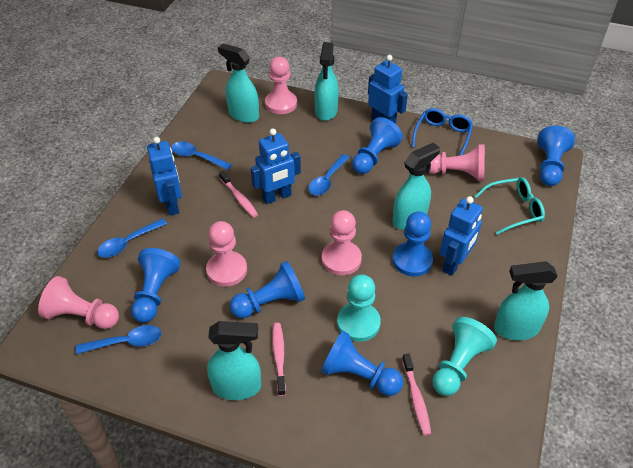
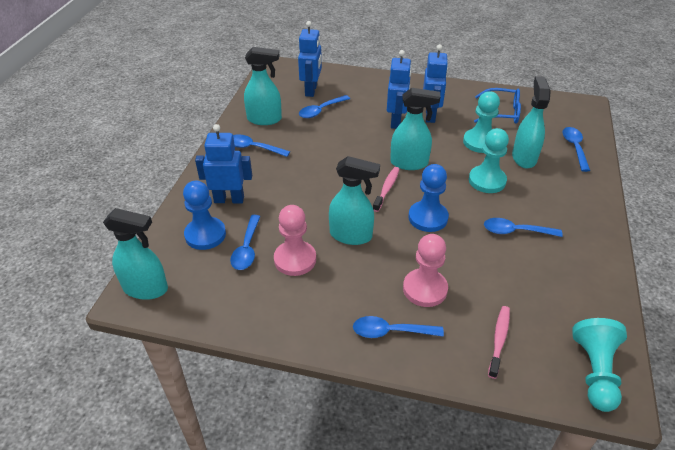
blue pawn: [131,248,180,323] [230,261,305,319] [321,331,403,396] [352,117,403,174] [392,211,433,277] [537,126,575,186] = 6 -> [183,181,226,250] [408,164,449,232] = 2
blue spoon: [76,325,161,354] [97,218,167,258] [171,142,232,170] [308,154,350,195] = 4 -> [230,215,261,270] [233,135,290,157] [299,95,350,118] [353,316,444,338] [484,218,563,237] [562,127,590,172] = 6
pink pawn: [38,276,119,329] [206,221,247,287] [265,57,297,114] [322,210,362,275] [429,144,485,181] = 5 -> [274,205,316,276] [403,234,448,307] = 2
pink toothbrush: [219,171,258,218] [272,323,286,396] [402,354,431,436] = 3 -> [373,167,400,212] [488,306,510,379] = 2
turquoise glasses: [475,177,545,235] = 1 -> none = 0
turquoise pawn: [337,274,381,342] [432,317,497,396] = 2 -> [463,91,500,153] [469,128,509,193] [572,318,627,412] = 3

